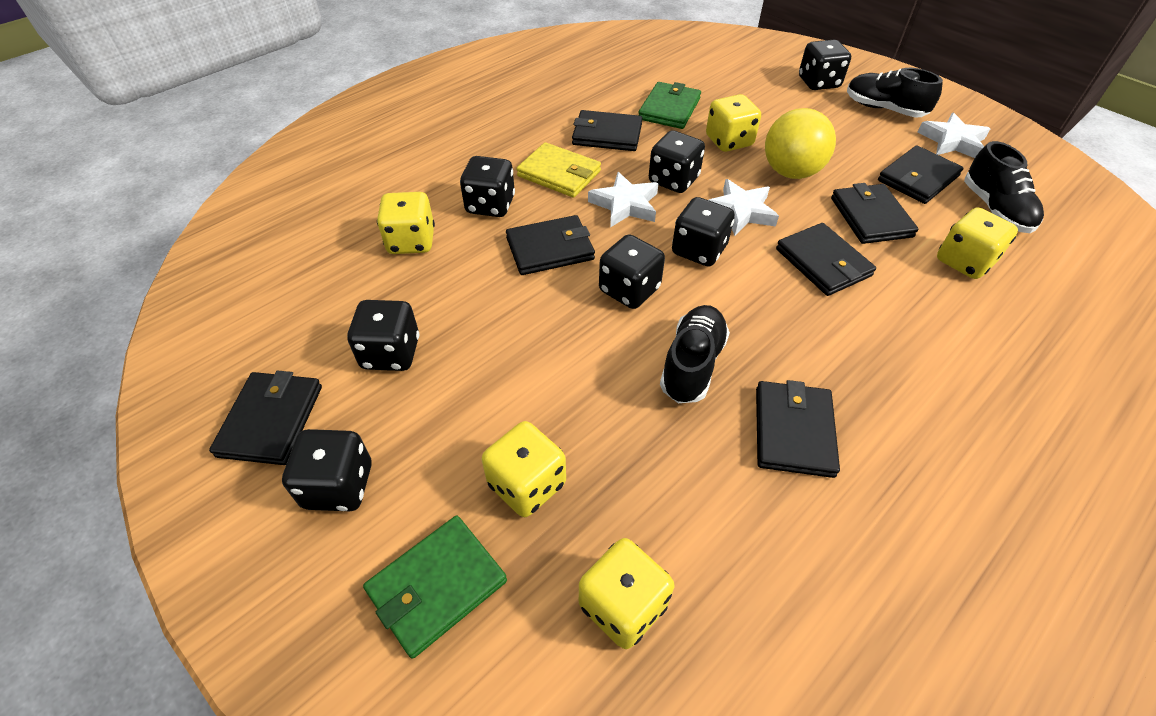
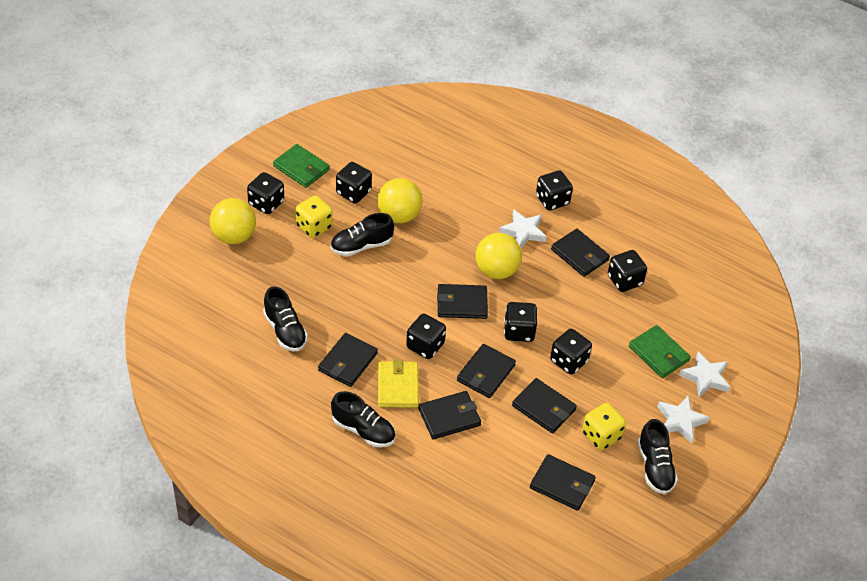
black shoe: [660,305,730,403] [847,68,943,117] [964,141,1044,233] = 3 -> [263,286,308,351] [331,213,394,256] [331,391,395,447] [638,419,678,494] = 4
yellow ball: [765,108,836,179] = 1 -> [210,198,256,244] [377,178,423,223] [476,233,522,279] = 3
yellow dice: [377,192,435,254] [482,421,566,517] [579,538,674,649] [706,94,761,152] [937,207,1018,279] = 5 -> [295,195,333,238] [582,403,626,450] = 2

